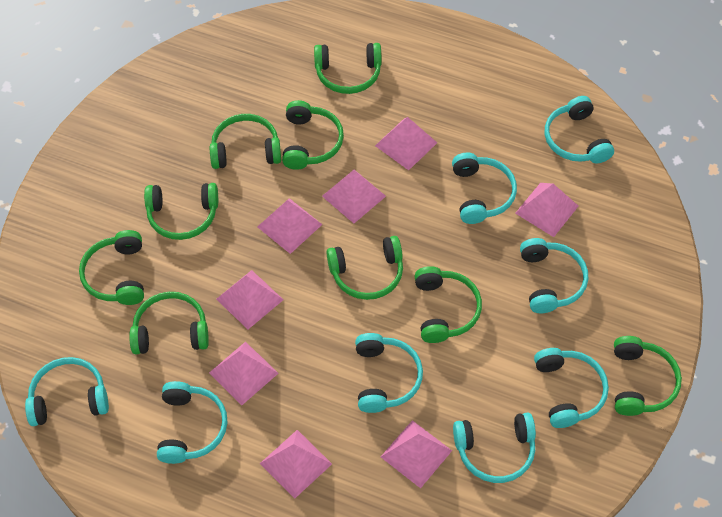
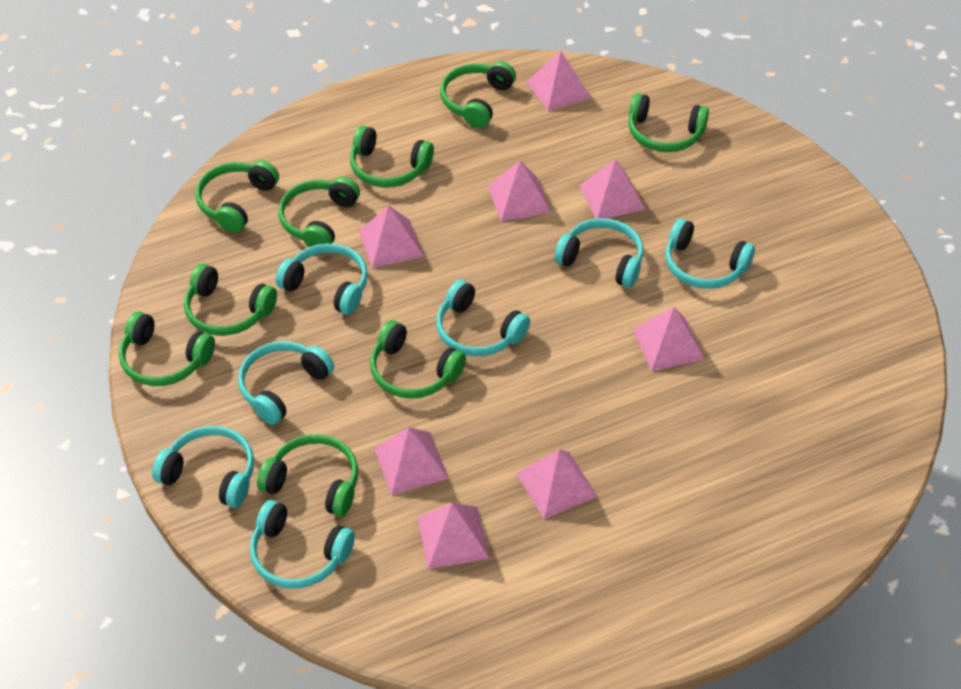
turquoise headphones: [25,357,109,426] [157,381,227,464] [355,333,423,413] [452,153,517,224] [453,413,536,483] [520,238,588,313] [534,348,609,428] [545,96,614,163] = 8 -> [152,426,254,508] [238,341,334,425] [250,500,355,589] [276,243,368,315] [436,279,530,356] [554,218,644,288] [665,218,755,289] = 7

